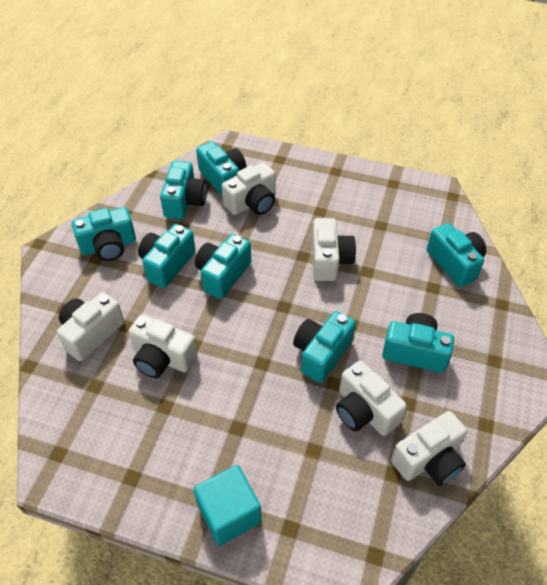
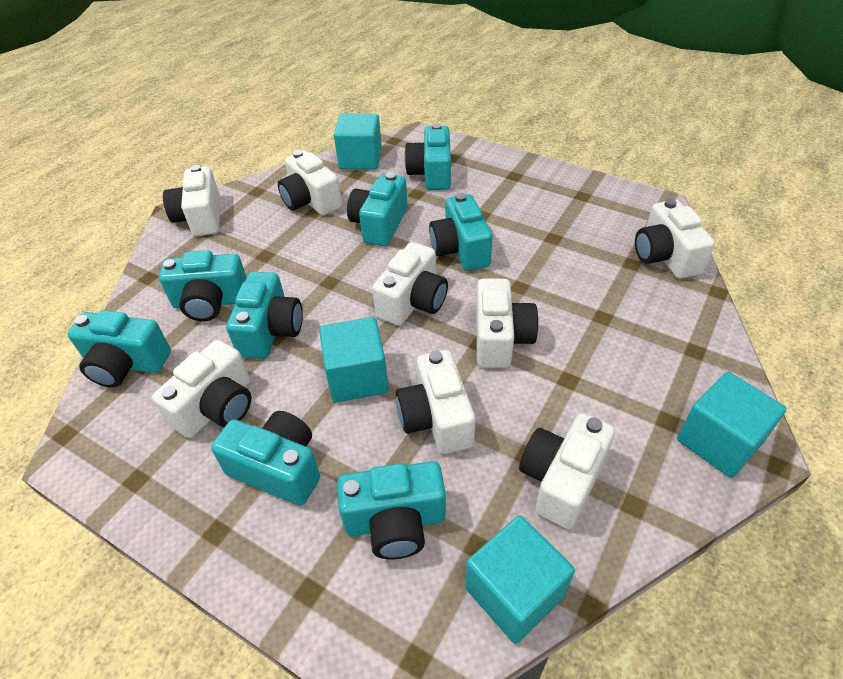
turquoise cube: [194,465,261,546] = 1 -> [319,317,389,403] [334,114,382,170] [465,515,575,644] [677,372,786,478] = 4
white camera: [57,292,124,361] [128,314,198,378] [222,162,276,215] [312,218,356,281] [336,360,407,436] [391,411,467,486] = 6 -> [152,340,251,438] [163,165,220,236] [278,150,342,216] [372,242,448,326] [396,350,476,454] [476,279,539,368] [519,413,615,529] [635,199,715,279] = 8

